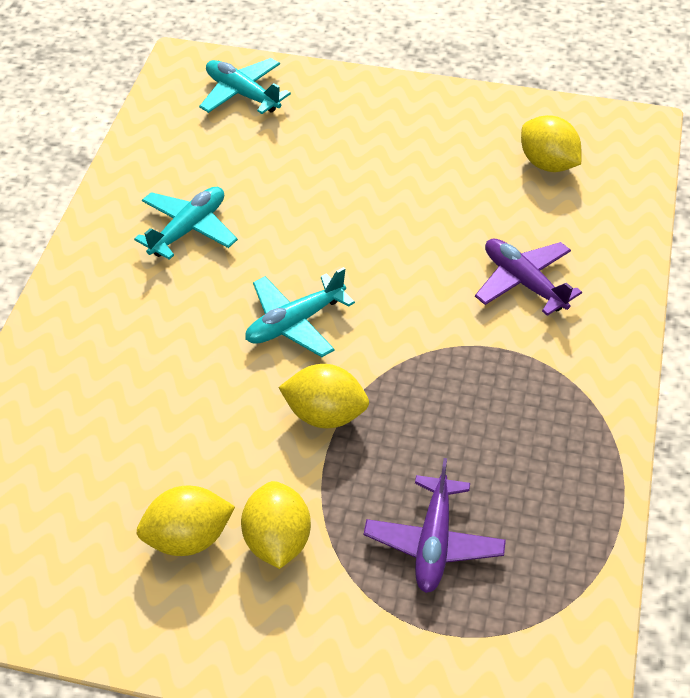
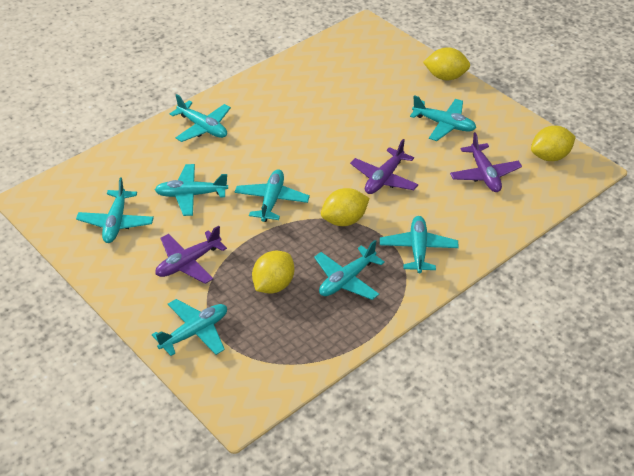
purple plane: [364,458,506,593] [475,239,582,316] = 2 -> [155,226,227,284] [350,139,418,194] [450,132,522,192] = 3
turquoise plane: [134,187,238,260] [199,58,291,114] [245,267,355,357] = 3 -> [76,177,154,243] [152,299,227,356] [155,164,228,216] [170,94,231,142] [235,169,310,222] [314,240,385,300] [380,216,459,273] [410,95,476,141] = 8

